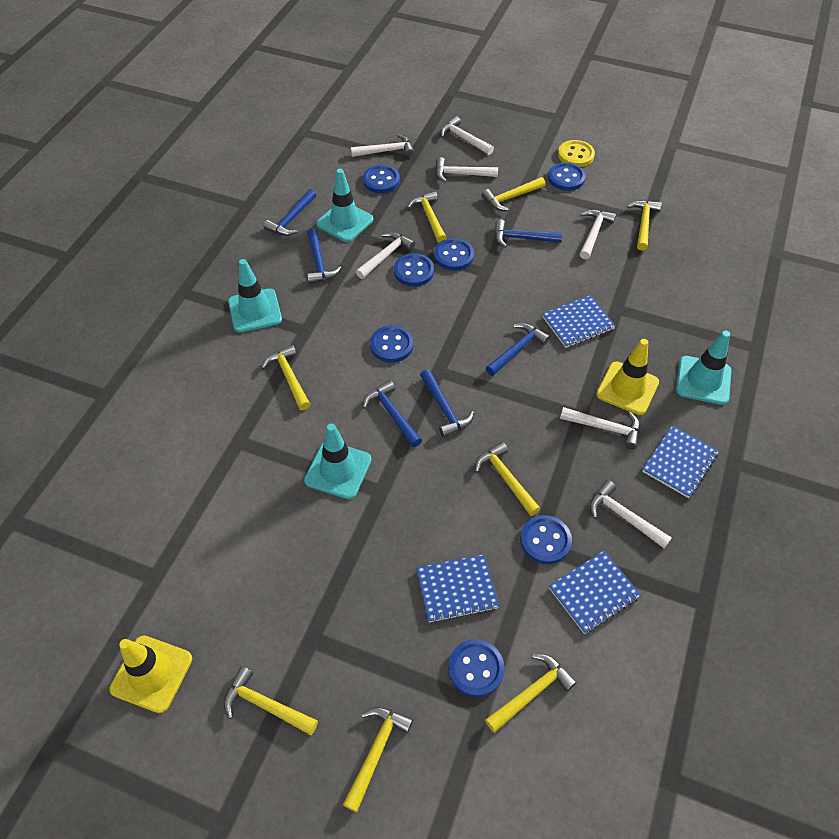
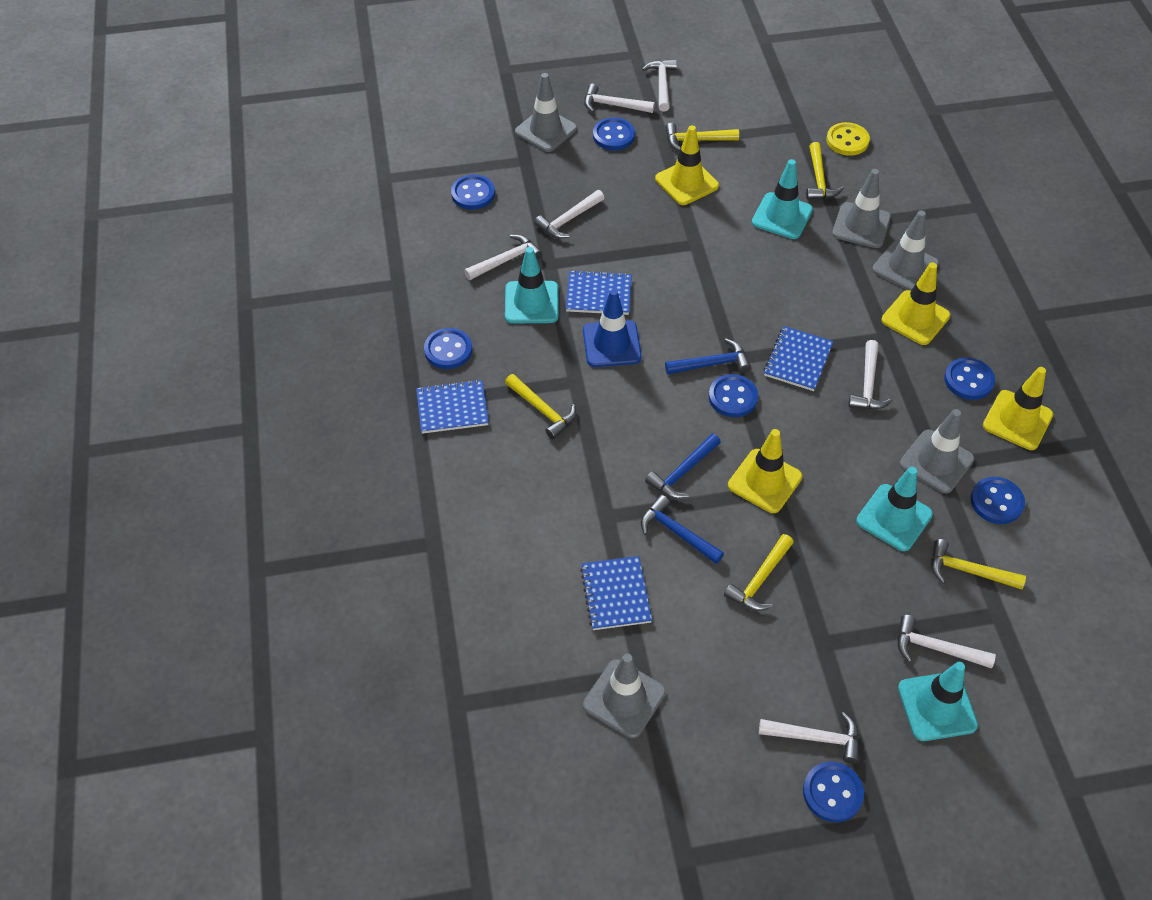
blue hammer: [264,189,316,236] [307,229,341,284] [363,380,422,447] [420,369,474,438] [486,323,550,376] [495,219,562,248] = 6 -> [641,495,724,564] [645,434,721,499] [665,338,751,374] = 3
blue traffic cone: none = 0 -> [583,289,642,367] = 1
grey traffic cone: none = 0 -> [515,73,577,152] [583,653,666,738] [832,169,891,248] [872,210,939,290] [900,409,974,493] = 5
yellow hammer: [224,666,318,735] [261,345,310,410] [343,707,413,812] [407,191,447,243] [475,442,540,516] [482,177,546,211] [485,654,577,733] [627,200,662,251] = 8 -> [505,374,577,439] [665,123,739,151] [724,534,794,611] [806,142,844,200] [931,539,1026,590] = 5
yellow traffic cone: [110,635,192,713] [596,339,659,415] = 2 -> [655,125,719,205] [728,429,802,513] [881,262,951,345] [983,367,1053,450] = 4

